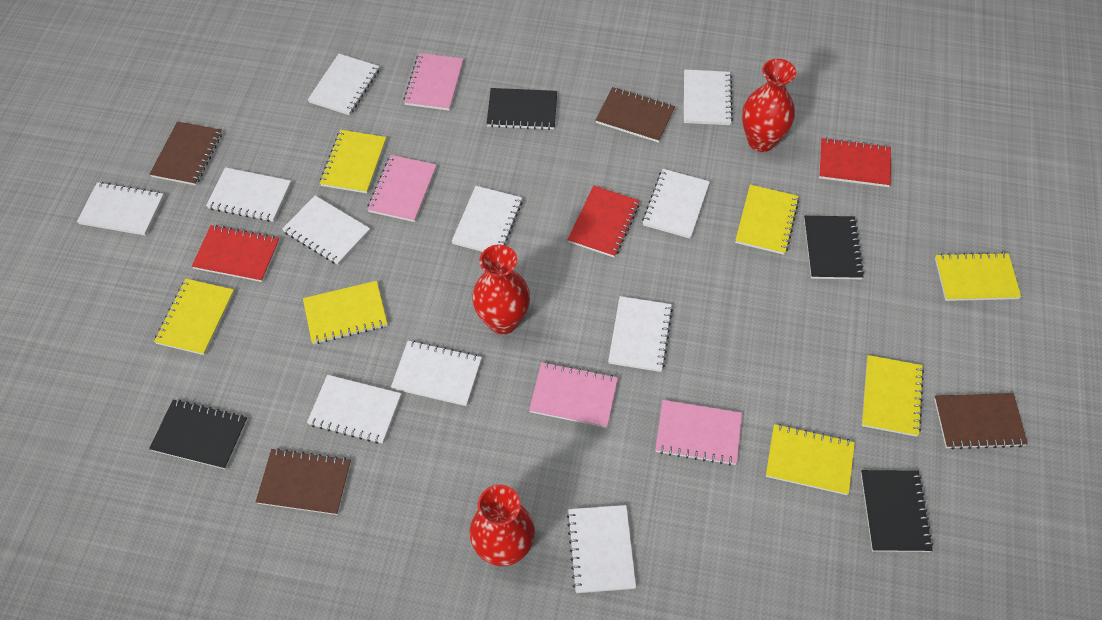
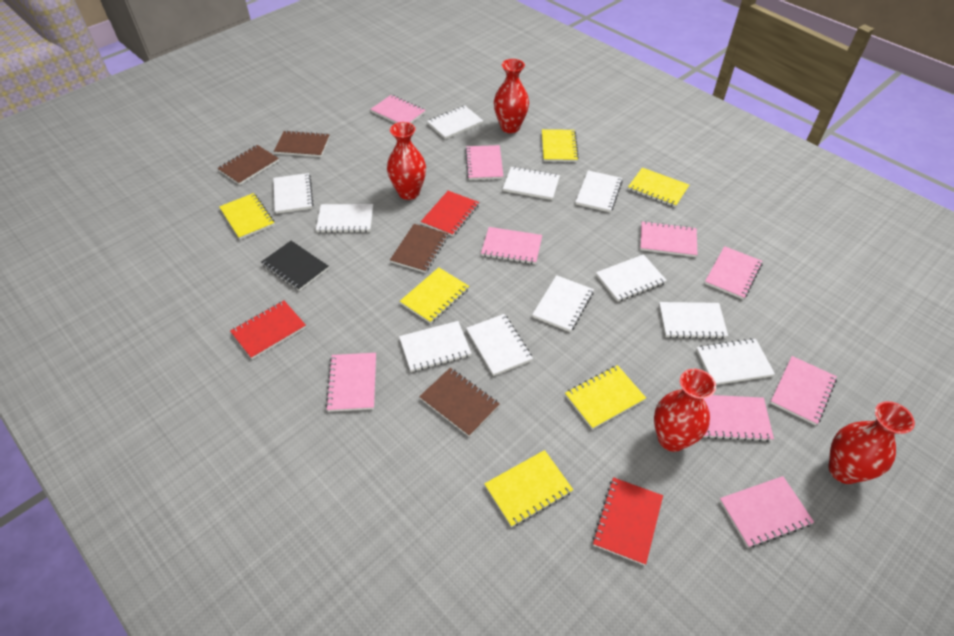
black notebook: [149,399,247,469] [487,88,557,130] [804,216,864,279] [861,470,933,552] = 4 -> [261,241,329,291] = 1
pink notebook: [367,155,437,222] [404,53,463,111] [529,362,618,428] [655,400,742,466] = 4 -> [326,353,376,412] [370,95,426,123] [465,145,503,180] [481,227,542,264] [640,221,698,257] [703,395,774,442] [705,246,763,299] [719,476,814,548] [770,356,837,425] = 9
red vase: [469,485,535,567] [472,245,530,334] [742,59,796,152] = 3 -> [387,122,426,200] [494,59,529,133] [654,369,716,452] [828,401,915,484] = 4
yellow notebook: [154,279,234,355] [303,281,387,344] [320,130,386,193] [735,184,799,255] [766,424,855,495] [862,355,924,437] [935,252,1021,301] = 7 -> [219,193,275,239] [400,268,469,324] [484,450,573,527] [542,129,579,162] [565,365,646,429] [628,168,689,207] = 6

